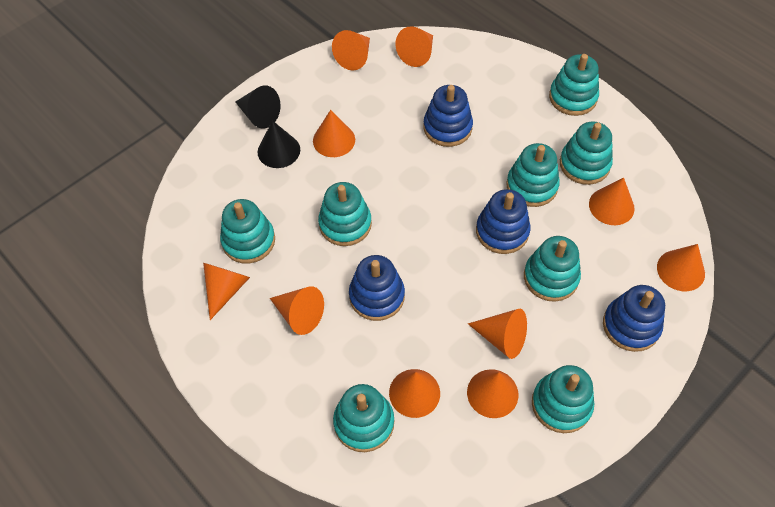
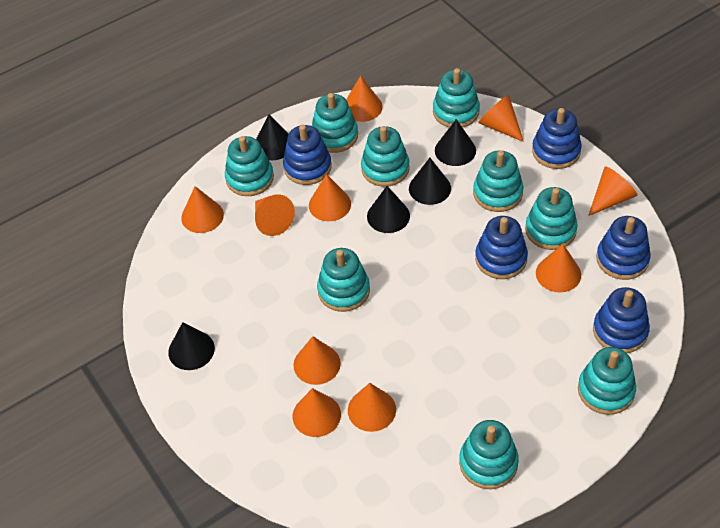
black cone: [236,86,281,128] [258,121,300,168] = 2 -> [168,322,215,370] [256,114,288,160] [367,186,410,233] [409,158,451,205] [435,119,476,166] = 5
blue stacking toy: [349,255,405,321] [424,85,473,147] [476,189,530,254] [603,285,665,352] = 4 -> [283,125,332,185] [475,216,528,279] [532,108,582,169] [593,287,650,353] [596,216,651,280] = 5
turquoise stacking toy: [220,199,275,264] [318,182,372,246] [333,384,394,452] [506,143,560,207] [524,236,581,302] [532,365,594,433] [549,54,599,116] [560,121,613,185] = 8 -> [225,136,274,196] [312,93,358,153] [317,248,370,312] [361,126,410,187] [433,68,480,128] [459,420,519,489] [473,150,523,212] [525,187,578,250] [578,347,636,415] = 9

